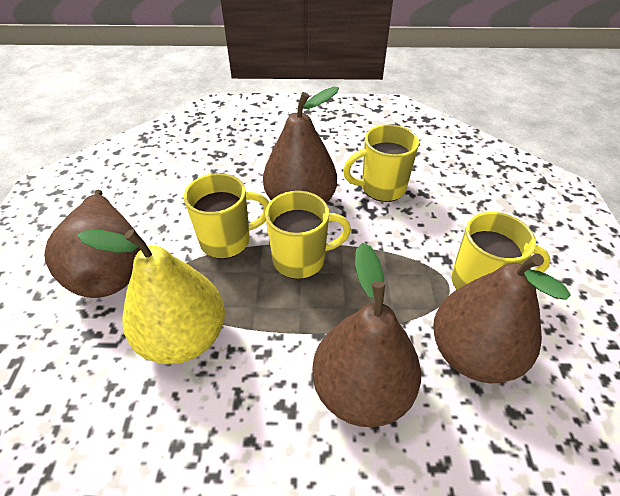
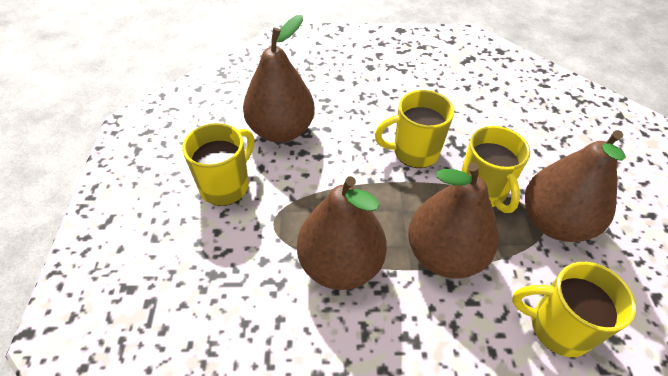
yellow pear: [77,229,225,364] = 1 -> none = 0

